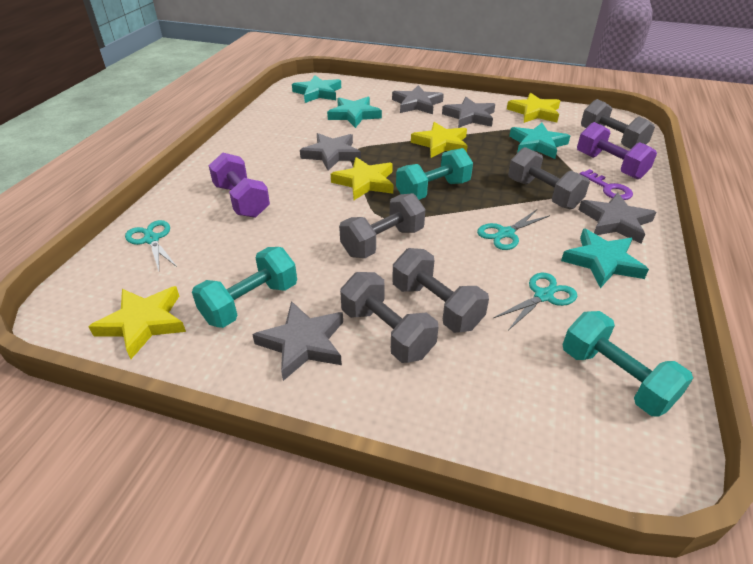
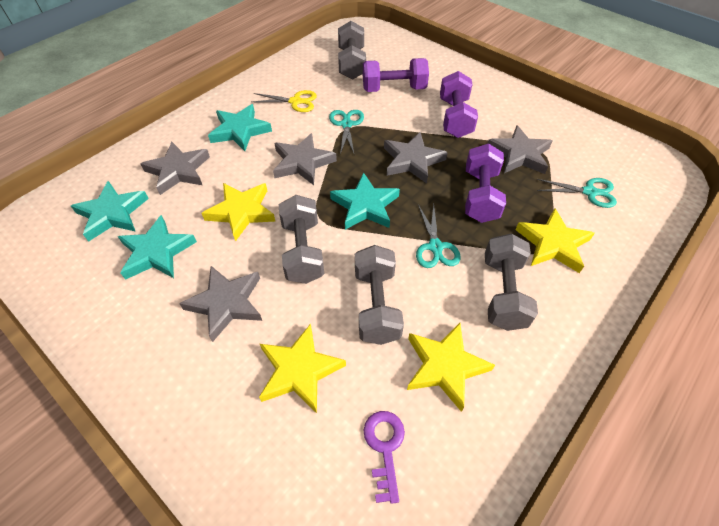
grey dumbbell: [339,193,425,258] [340,272,439,363] [392,248,489,333] [508,147,590,210] [581,99,655,149] = 5 -> [279,195,324,284] [338,21,366,80] [355,245,404,345] [485,234,538,331] = 4
purple dumbbell: [209,153,270,218] [577,122,657,179] = 2 -> [363,58,429,92] [440,71,478,138] [465,144,506,223] = 3
turquoise dumbbell: [192,247,297,328] [396,148,473,200] [562,311,693,417] = 3 -> none = 0
yellow scissors: none = 0 -> [252,90,317,112] = 1

